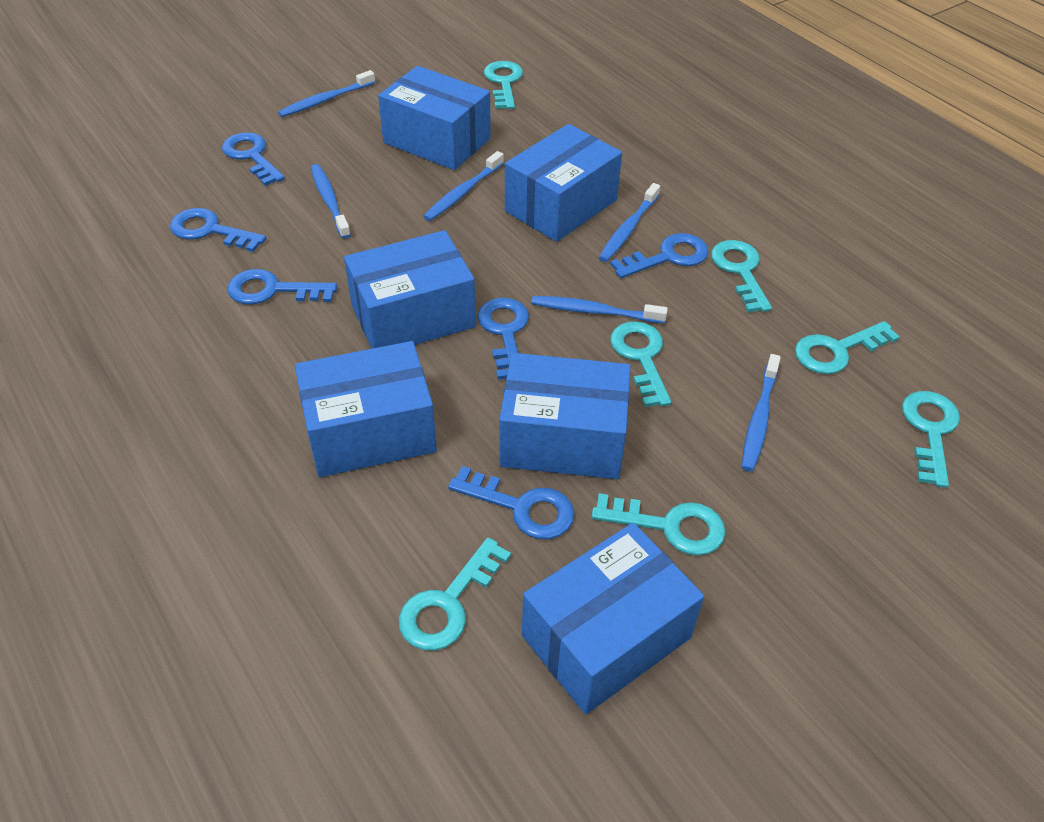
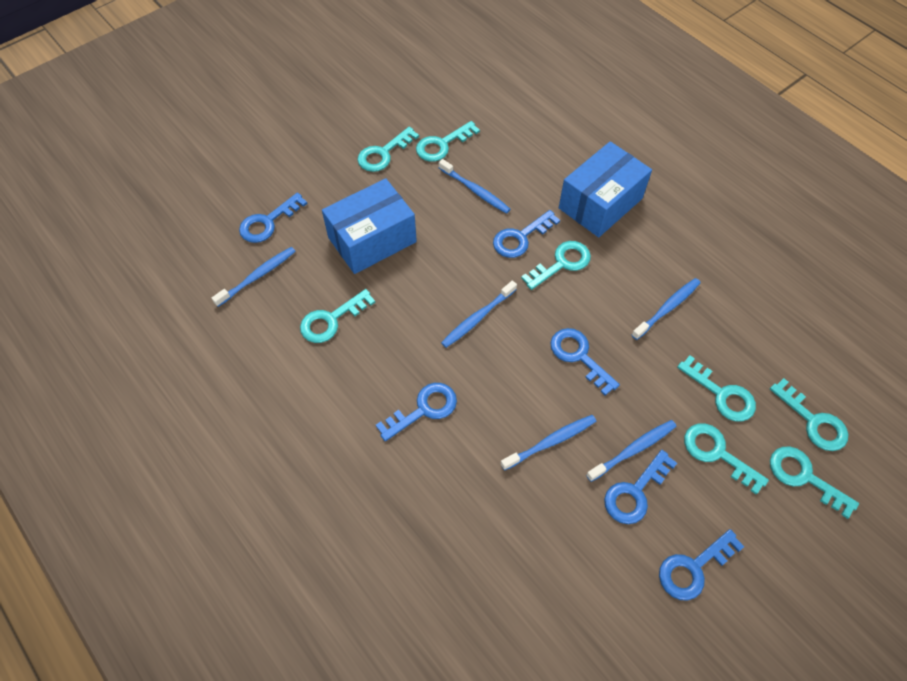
blue box: [295,341,437,477] [344,230,476,349] [378,66,491,170] [499,353,631,479] [505,124,622,242] [522,523,704,714] = 6 -> [322,178,417,274] [559,141,652,237] = 2
turquoise key: [399,537,511,651] [484,61,523,109] [591,493,726,556] [610,321,671,407] [711,240,772,313] [795,321,900,374] [902,391,960,488] = 7 -> [300,289,375,343] [357,127,419,172] [416,121,480,162] [521,241,591,290] [677,355,756,421] [684,423,769,495] [770,378,848,451] [770,447,859,519] = 8

